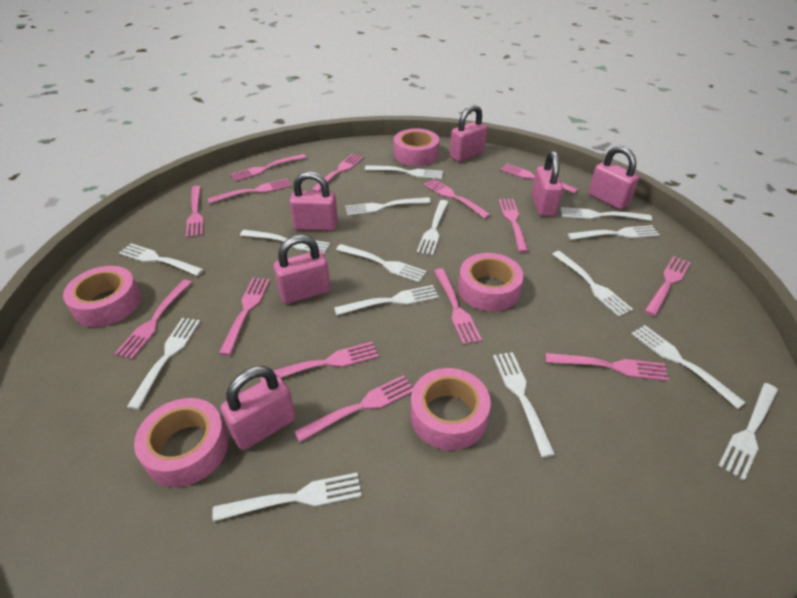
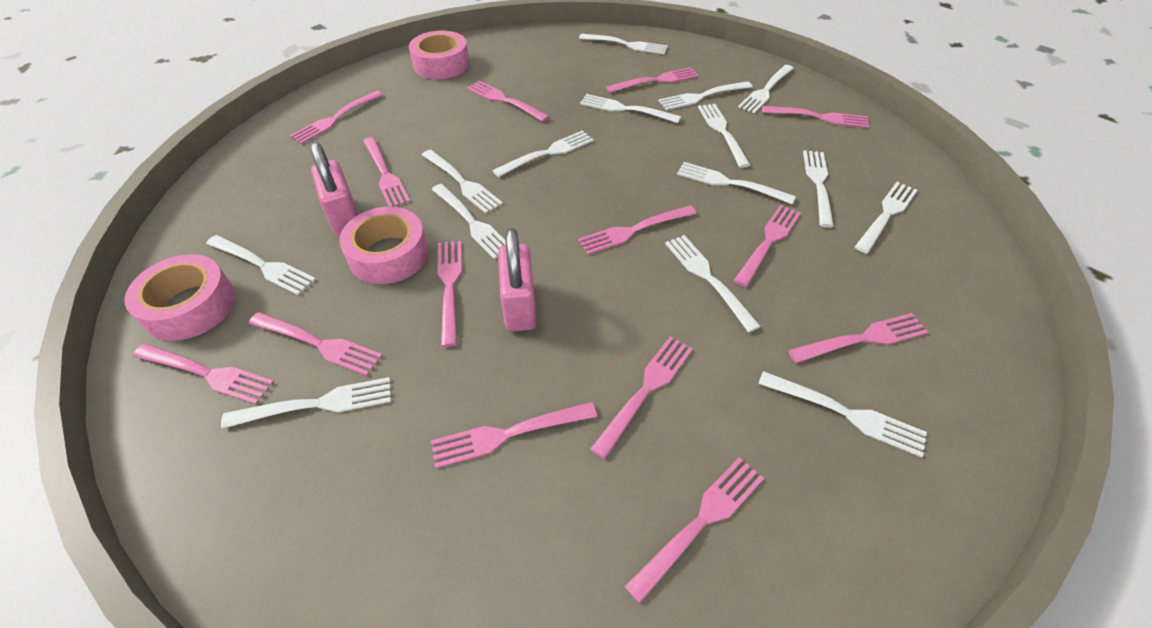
pink padlock: [221,366,296,450] [274,235,330,304] [289,171,338,231] [450,105,487,162] [531,151,563,216] [588,146,639,210] = 6 -> [310,142,359,237] [498,228,537,332] = 2
pink tape: [63,266,141,327] [134,398,228,487] [394,128,439,166] [411,368,491,450] [458,253,524,312] = 5 -> [125,254,236,341] [339,207,429,284] [409,31,470,79] = 3

